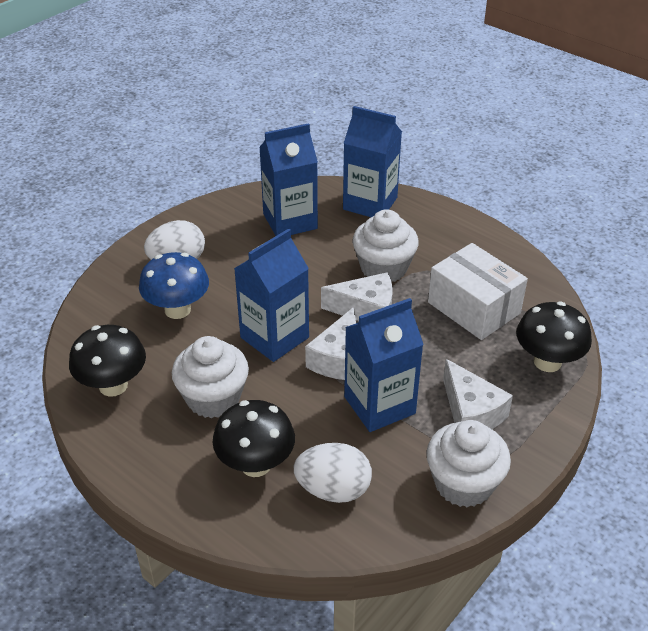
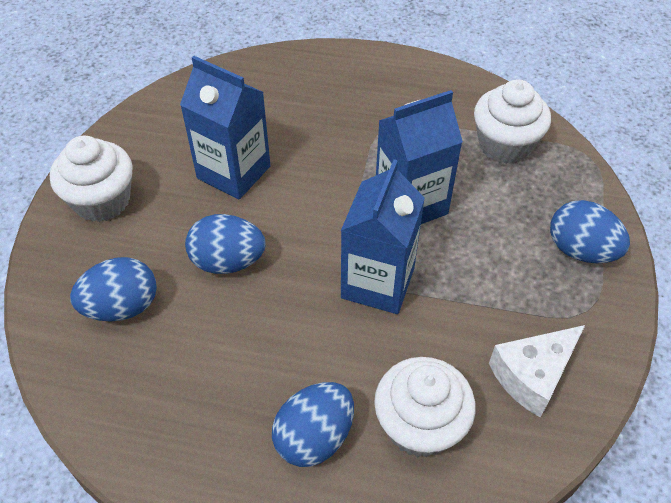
black mushroom: [69,325,146,397] [212,400,295,477] [516,302,592,372] = 3 -> none = 0
blue carton: [234,229,309,362] [259,123,318,236] [343,106,402,217] [344,298,424,432] = 4 -> [180,56,271,200] [341,159,425,314] [376,90,463,224] = 3
blue egg: none = 0 -> [70,257,157,322] [185,214,265,274] [272,382,354,467] [550,200,630,263] = 4
blue mushroom: [139,252,209,319] = 1 -> none = 0
white box: [428,243,528,340] = 1 -> none = 0
white cheese: [305,307,356,380] [321,272,392,321] [443,359,513,429] = 3 -> [489,325,585,418] = 1
white egg: [144,220,205,260] [293,443,372,503] = 2 -> none = 0

